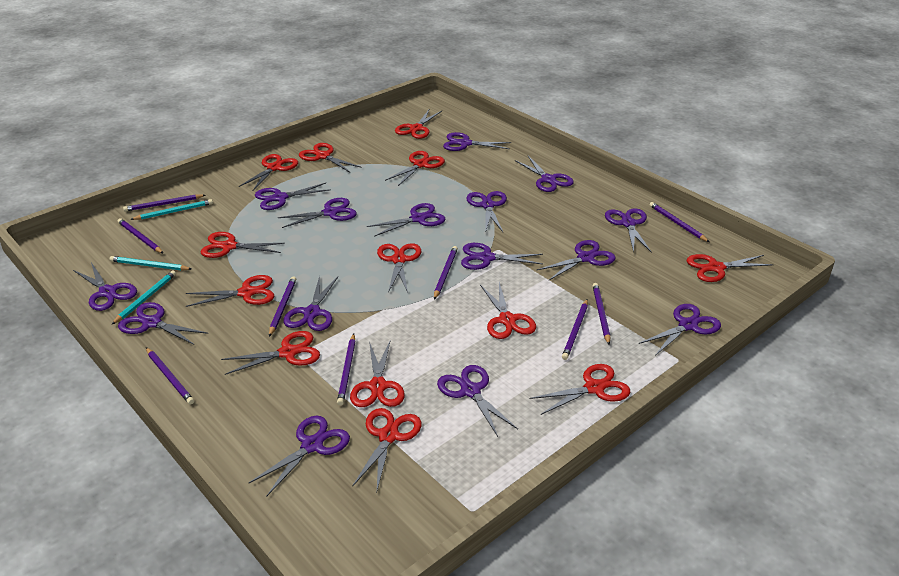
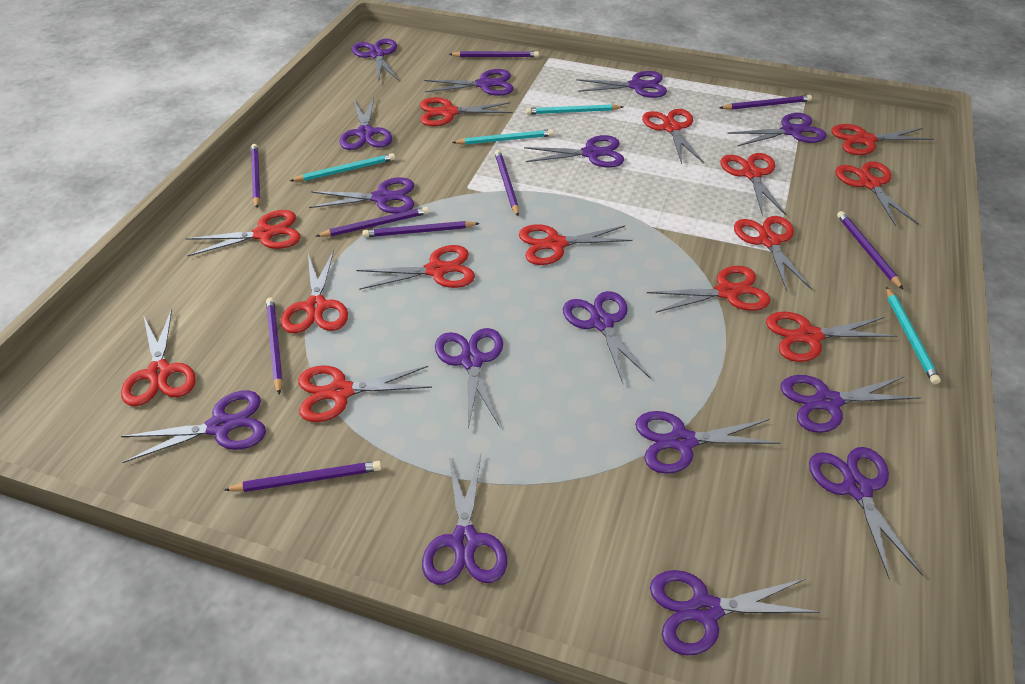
red scissors: [186,275,274,307] [201,232,285,258] [221,331,320,375] [239,154,298,192] [299,143,362,172] [350,340,405,407] [352,408,422,490] [377,243,421,293] [385,151,445,186] [395,110,442,139] [480,282,536,339] [530,364,630,415] [687,254,774,282] = 13 -> [121,308,196,406] [185,210,301,256] [281,250,348,333] [298,365,432,422] [356,245,475,290] [420,97,513,126] [519,224,633,265] [642,109,704,164] [647,266,770,313] [720,153,786,215] [734,216,812,291] [766,311,897,362] [831,124,934,155] [835,161,918,226] = 14
turquoise pencil: [110,256,191,271] [111,270,176,325] [130,199,213,220] = 3 -> [290,153,395,181] [452,129,554,145] [526,104,623,115] [886,287,941,384] = 4

